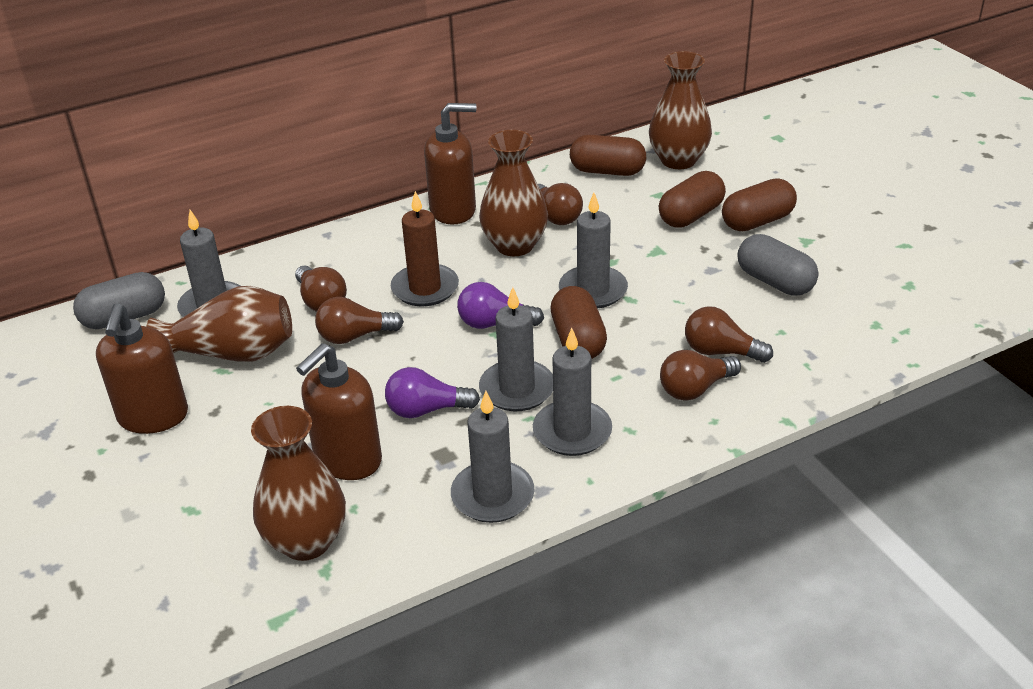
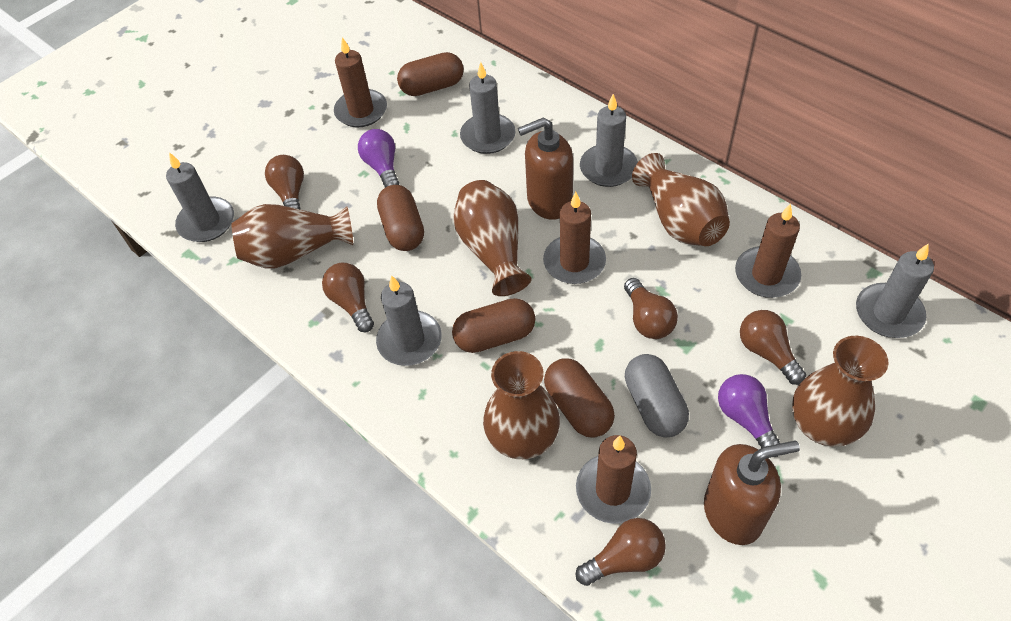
brown candle: [391,191,459,306] = 1 -> [334,37,387,127] [543,192,606,284] [576,435,651,524] [735,204,801,298] = 4
brown soap dispenser: [96,303,188,434] [296,343,382,480] [424,103,476,224] = 3 -> [518,117,573,220] [704,441,800,545] = 2
brown vase: [147,286,292,361] [251,406,346,561] [479,130,548,256] [649,51,712,169] = 4 -> [231,204,353,268] [453,180,531,296] [483,351,560,459] [632,153,730,246] [792,336,888,446] = 5
grey capsule: [73,272,165,329] [737,234,818,296] = 2 -> [625,354,689,438] = 1

